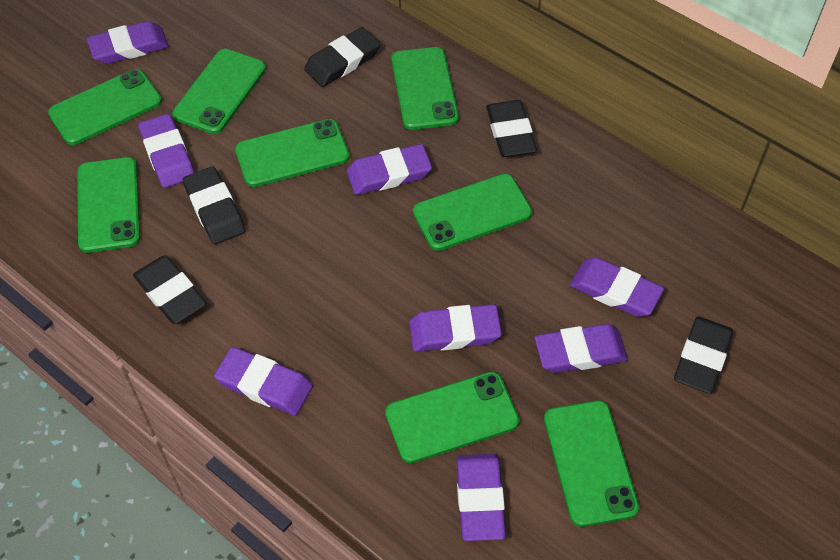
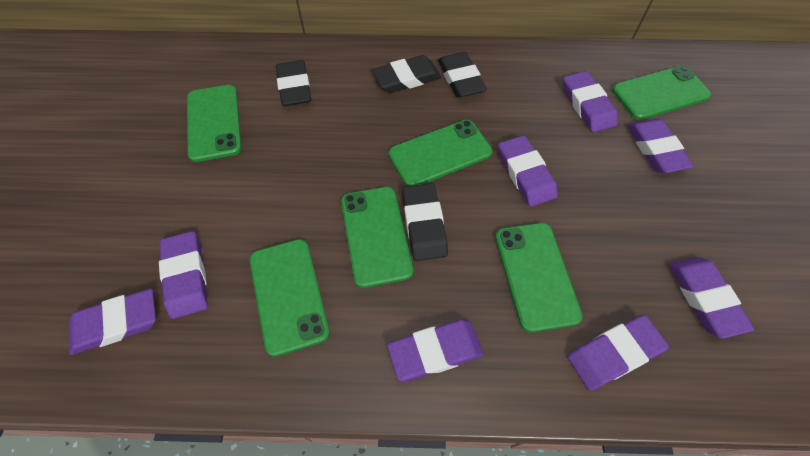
black eraser: [133,255,207,324] [183,166,246,245] [304,27,381,87] [486,100,537,157] [674,316,733,394] = 5 -> [276,60,312,106] [372,55,441,93] [402,183,448,261] [438,52,487,98] = 4
green phone: [48,69,162,145] [77,157,140,253] [172,49,266,134] [235,119,350,187] [385,372,519,463] [391,47,459,130] [413,174,532,251] [544,401,639,527] = 8 -> [187,85,242,162] [249,239,330,357] [341,187,413,288] [388,120,492,186] [495,223,583,332] [612,66,711,120] = 6

